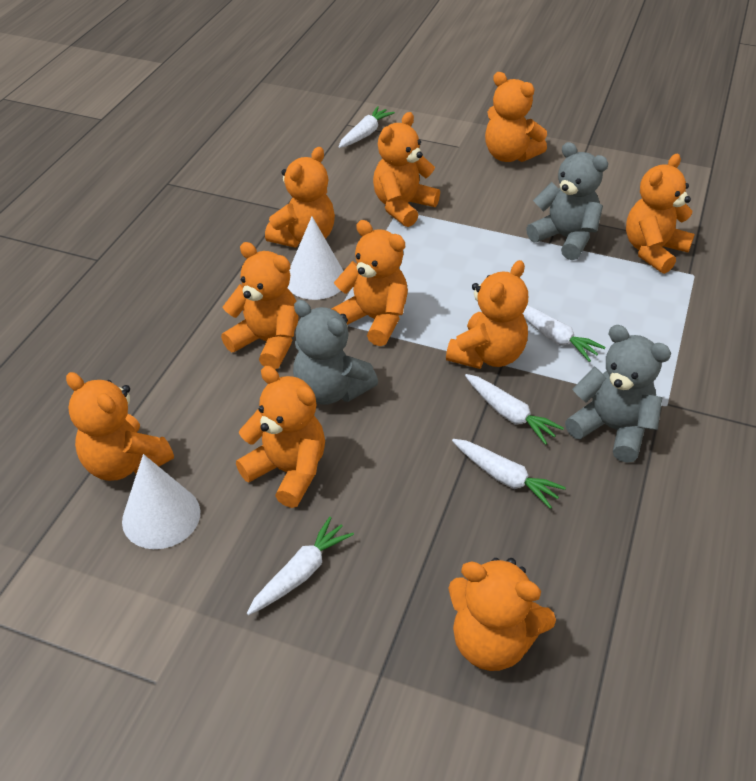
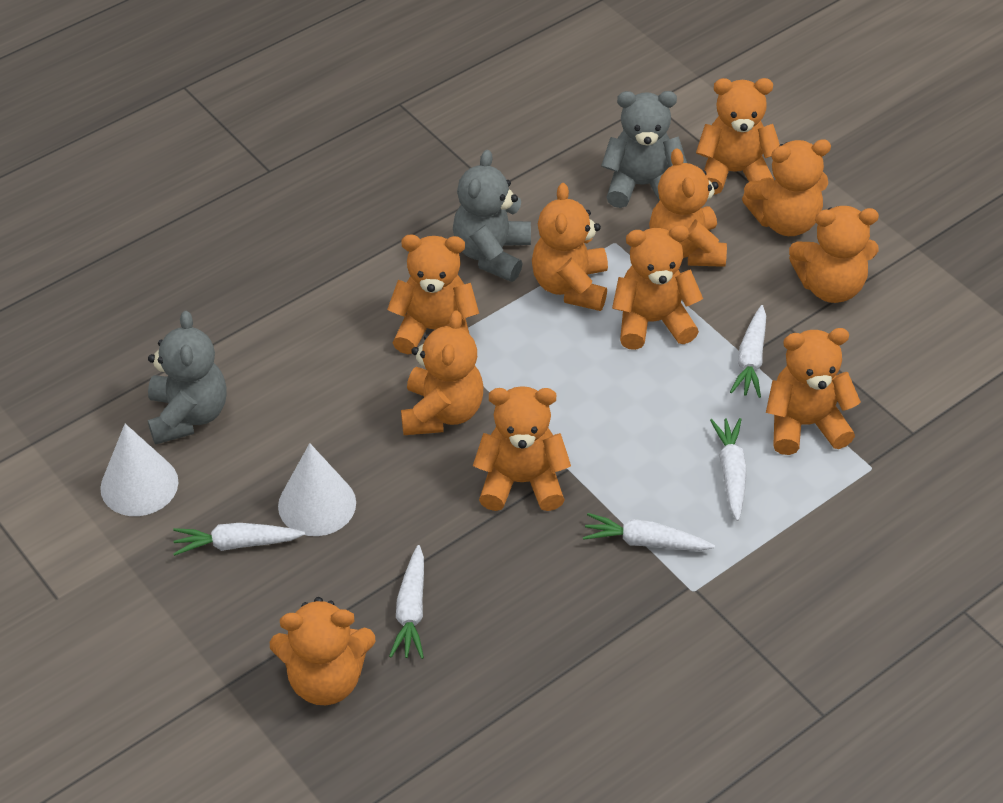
orange teddy bear: [66,372,174,481] [221,242,299,369] [236,366,325,508] [265,147,335,247] [332,220,408,346] [373,112,440,227] [446,260,528,369] [448,558,556,671] [485,72,547,162] [626,154,695,274] = 10 -> [270,597,376,705] [387,234,479,354] [401,310,483,435] [473,386,571,511] [532,183,608,311] [612,225,703,350] [649,148,727,267] [696,78,780,195] [742,139,831,236] [766,328,861,455] [789,206,879,303] = 11

